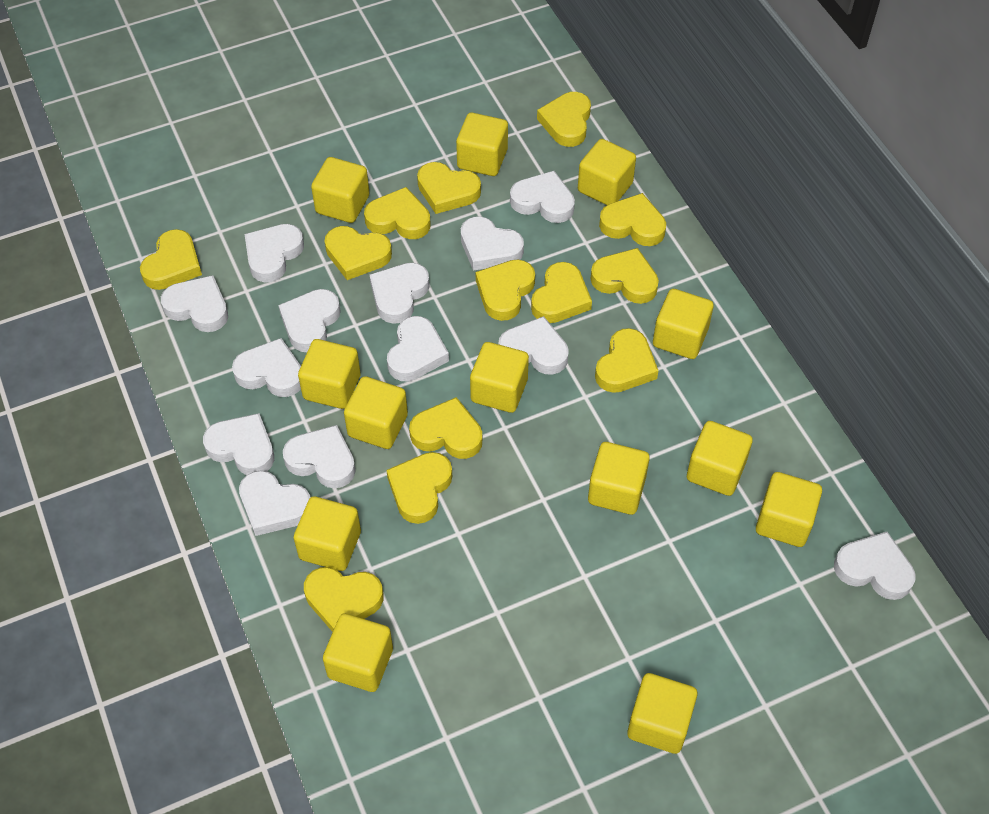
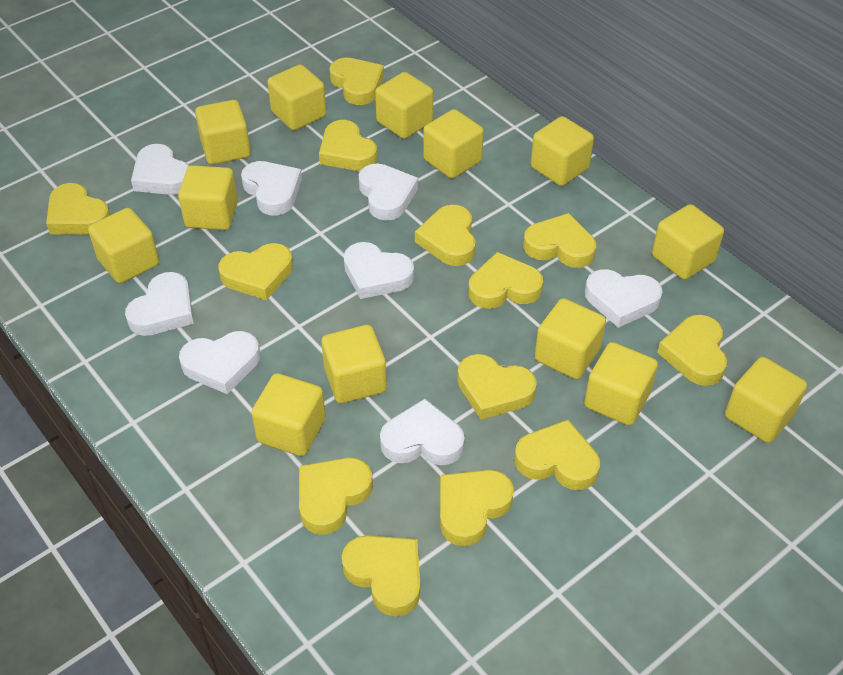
white heart: [161,275,228,332] [203,413,274,475] [232,338,301,397] [239,470,310,536] [245,224,304,282] [278,289,341,352] [283,425,356,488] [369,263,430,324] [387,316,449,381] [461,216,524,271] [498,316,569,375] [510,171,575,223] [834,532,916,600] = 13 -> [125,272,194,336] [131,144,189,195] [179,331,260,394] [241,161,302,215] [344,242,414,299] [359,163,418,220] [380,399,465,465] [585,269,663,328] = 8

